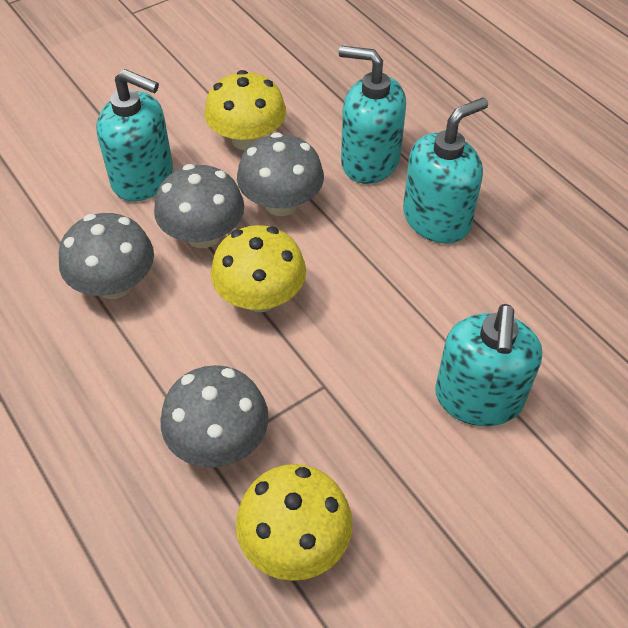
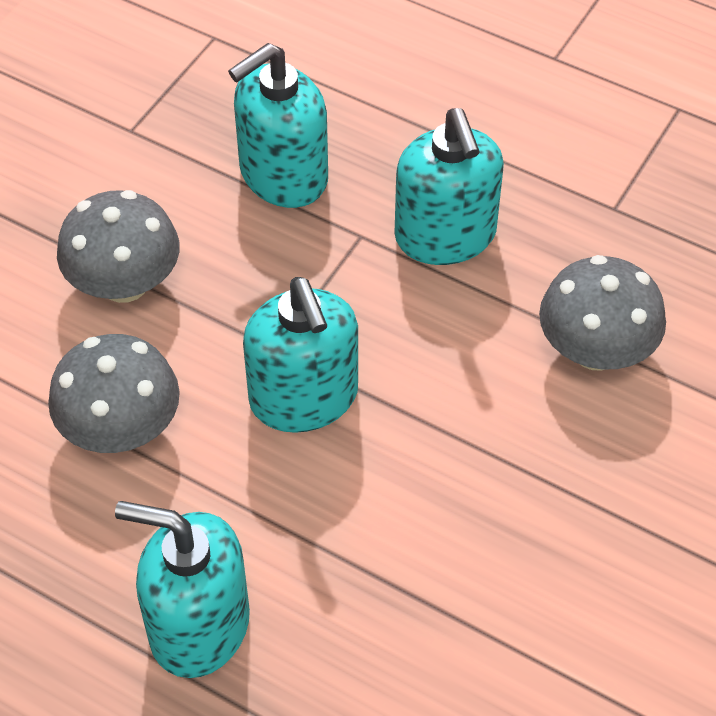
grey mushroom: [59,213,154,299] [154,164,244,248] [161,365,269,468] [237,132,324,216] = 4 -> [48,334,180,453] [57,190,179,303] [539,255,666,371] = 3
yellow mushroom: [204,70,286,150] [211,225,306,312] [236,464,353,581] = 3 -> none = 0

